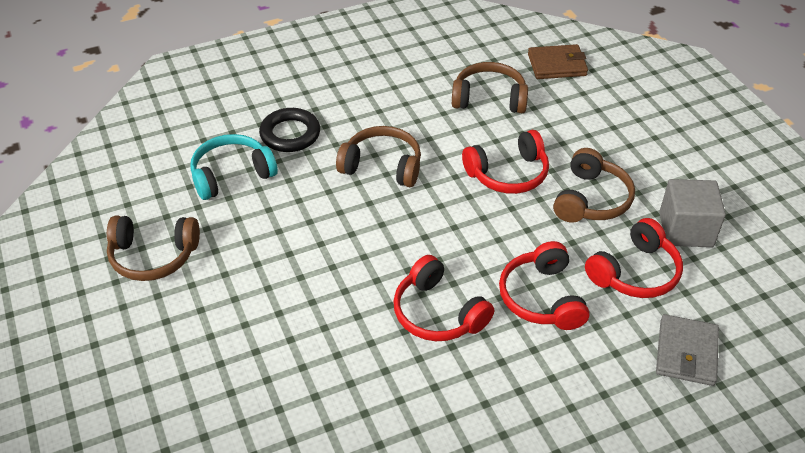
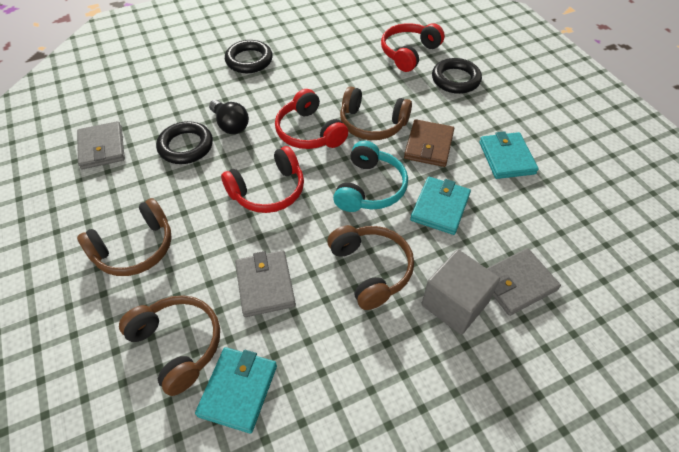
black light bulb: none = 0 -> [209,100,249,134] = 1
black ring: [259,108,320,152] = 1 -> [156,121,213,164] [225,40,273,73] [432,58,482,94] = 3
grey wallet: [656,314,719,386] = 1 -> [77,121,125,169] [235,250,296,317] [487,248,561,316] = 3
red headphones: [393,255,494,341] [462,130,549,194] [499,241,590,330] [585,218,683,298] = 4 -> [221,146,304,213] [275,89,348,149] [381,23,445,72] = 3
turquoise wallet: none = 0 -> [195,347,277,433] [410,177,471,235] [479,131,539,179] = 3

